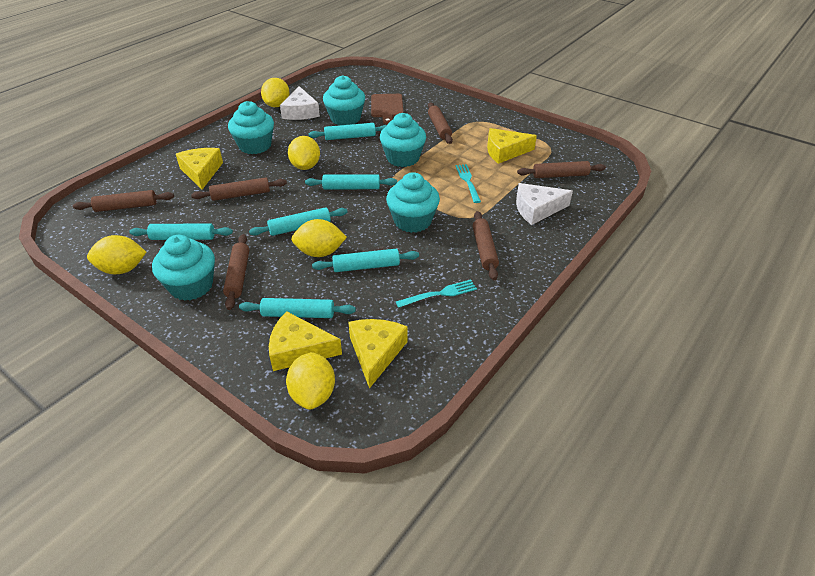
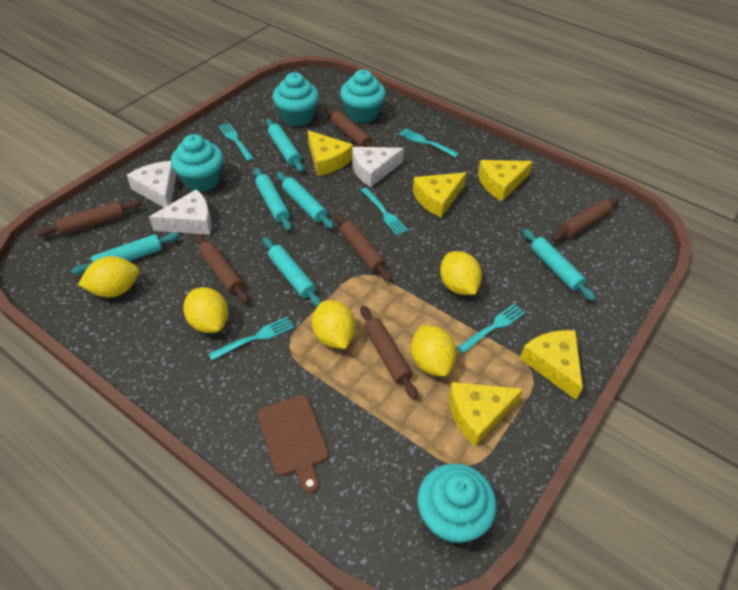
turquoise cupcake: [152,235,215,301] [228,101,274,154] [323,75,365,125] [380,113,426,167] [386,172,440,233] = 5 -> [171,134,224,192] [273,72,319,127] [340,69,386,123] [417,463,497,544] = 4
turquoise fork: [396,280,477,308] [455,164,481,203] = 2 -> [208,317,294,361] [219,123,254,161] [361,187,408,235] [399,128,459,158] [457,304,525,353] = 5
white cheese: [280,86,320,120] [516,183,573,225] = 2 -> [127,161,176,208] [149,189,212,235] [352,147,404,187] = 3
yellow cheese: [176,148,223,190] [269,311,342,371] [348,319,408,389] [487,128,537,164] = 4 -> [308,130,353,176] [413,172,467,217] [449,382,523,446] [478,160,533,201] [520,330,583,400] = 5

